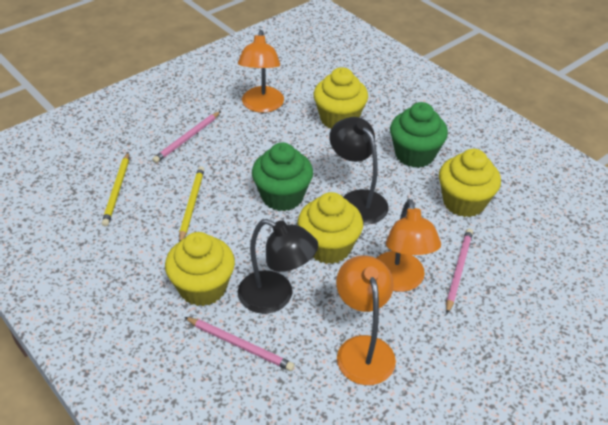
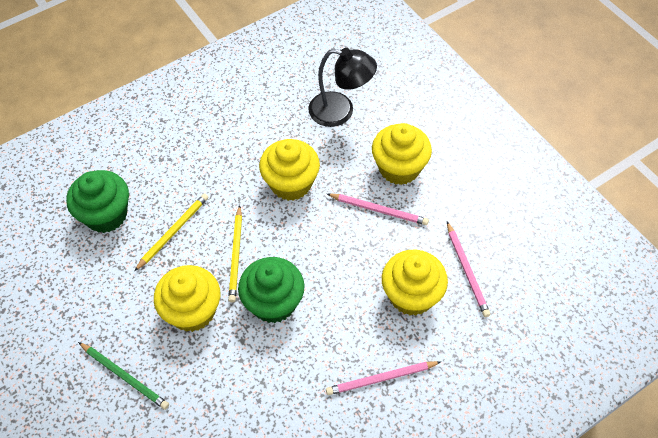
black lamp: [238,219,318,314] [329,117,389,225] = 2 -> [308,48,377,127] = 1
green pencil: none = 0 -> [78,342,169,410] = 1
orange lamp: [238,30,284,113] [336,255,396,385] [377,199,441,292] = 3 -> none = 0

